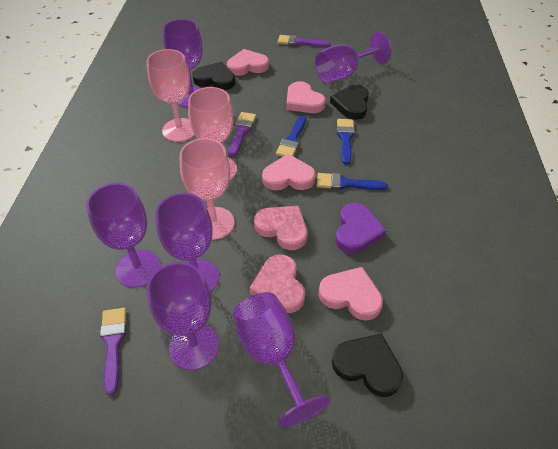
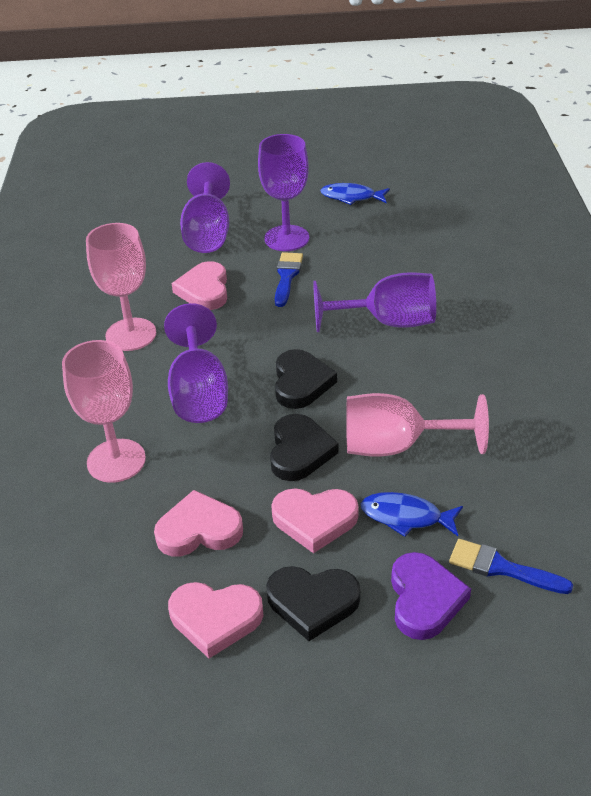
blue brush: [276,115,306,157] [317,173,388,190] [337,119,355,165] = 3 -> [275,252,303,307] [449,539,573,594] = 2
blue fish: none = 0 -> [320,183,390,205] [361,492,463,537] = 2
pink heart: [227,49,269,76] [250,254,305,313] [254,206,307,250] [262,154,316,191] [286,81,326,113] [318,267,383,321] = 6 -> [154,490,243,557] [168,582,264,658] [172,261,227,310] [271,488,359,553] = 4
purple brush: [100,308,126,395] [228,112,256,157] [277,35,330,47] = 3 -> none = 0
purple goblet: [86,183,161,288] [147,262,219,370] [155,193,219,293] [163,19,203,108] [232,292,330,428] [315,32,391,83] = 6 -> [164,303,228,423] [180,162,230,253] [258,134,309,251] [313,272,436,332] = 4

